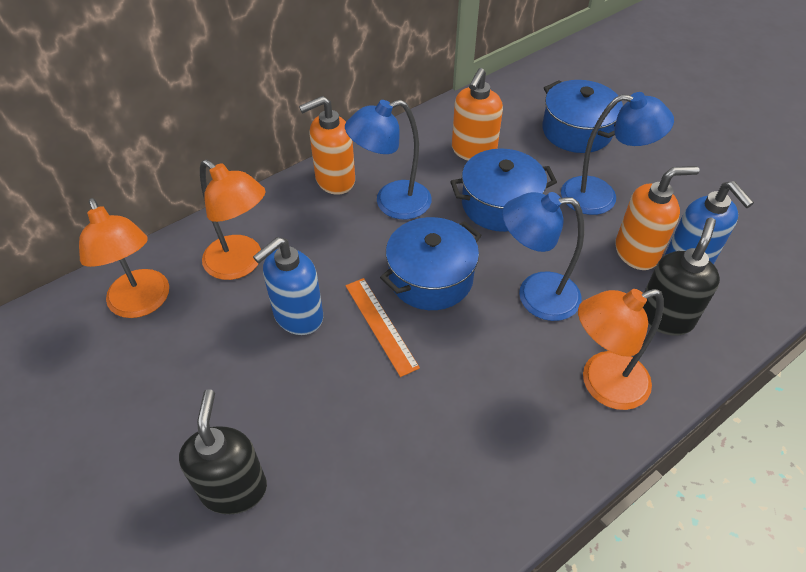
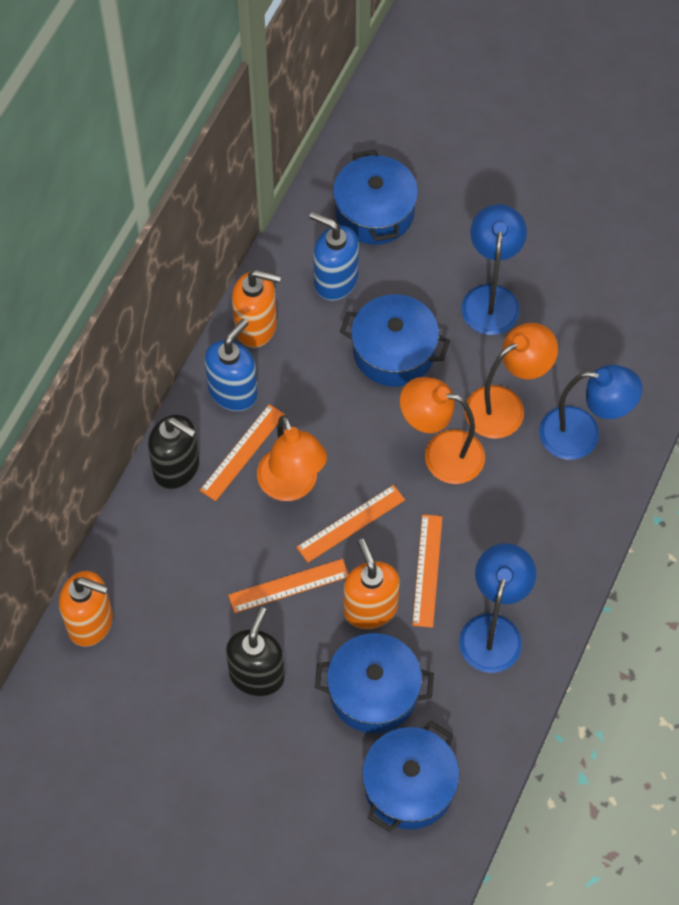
blue pot: [380,217,482,310] [450,148,557,232] [542,80,623,153] = 3 -> [315,633,434,733] [333,150,418,245] [340,294,450,387] [362,721,460,832] = 4
orange ruler: [346,278,420,377] = 1 -> [200,404,285,501] [228,559,349,613] [296,485,405,562] [412,514,443,628] = 4

